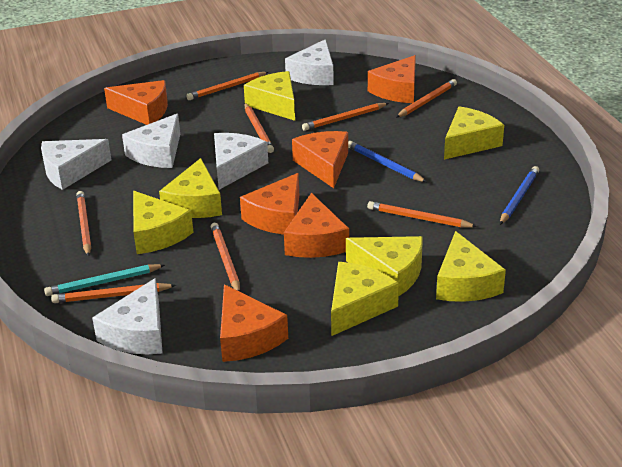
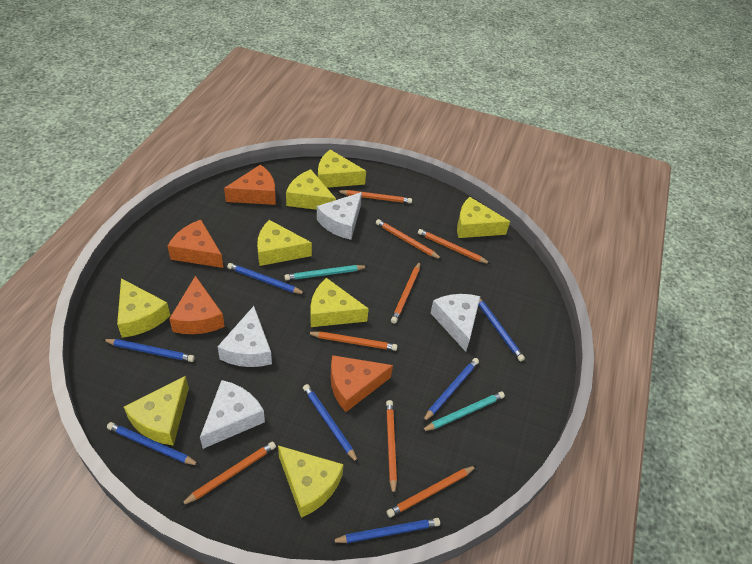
blue pencil: [348,141,427,182] [500,166,539,225] = 2 -> [102,339,195,362] [107,422,200,466] [227,263,305,294] [303,384,359,464] [330,518,440,543] [423,358,479,422] [476,295,525,362] = 7
orange cheese: [104,80,168,125] [220,284,288,362] [240,173,299,235] [284,193,349,258] [292,131,348,188] [368,55,416,103] = 6 -> [168,220,223,268] [169,276,225,334] [224,164,276,205] [331,355,393,412] = 4
turquoise pencil: [44,264,165,296] = 1 -> [284,265,368,280] [421,391,505,431] = 2
white cheese: [41,139,111,190] [92,278,163,354] [122,114,180,168] [214,133,268,190] [285,39,334,85] = 5 -> [200,380,265,449] [217,306,272,367] [317,192,362,240] [431,294,480,352] = 4
yellow cheese: [133,191,194,254] [159,158,222,218] [244,71,295,121] [331,262,399,336] [346,236,423,296] [436,231,506,302] [444,106,504,160] = 7 -> [117,278,170,338] [124,376,189,446] [257,220,312,266] [278,445,344,518] [286,169,336,210] [310,278,369,327] [318,149,366,188] [457,197,510,238] = 8

